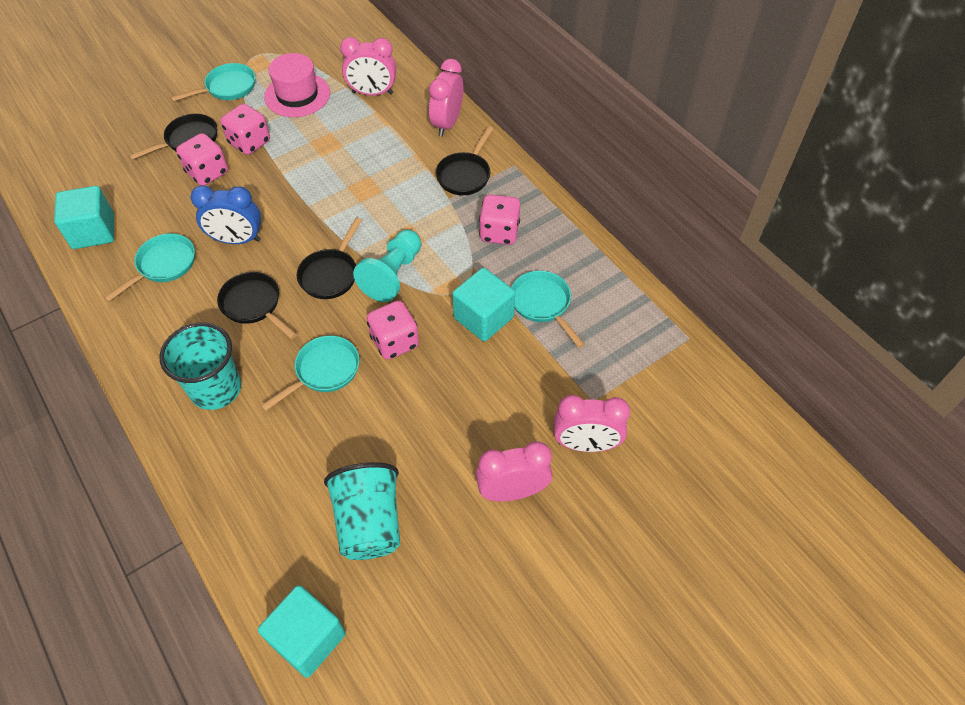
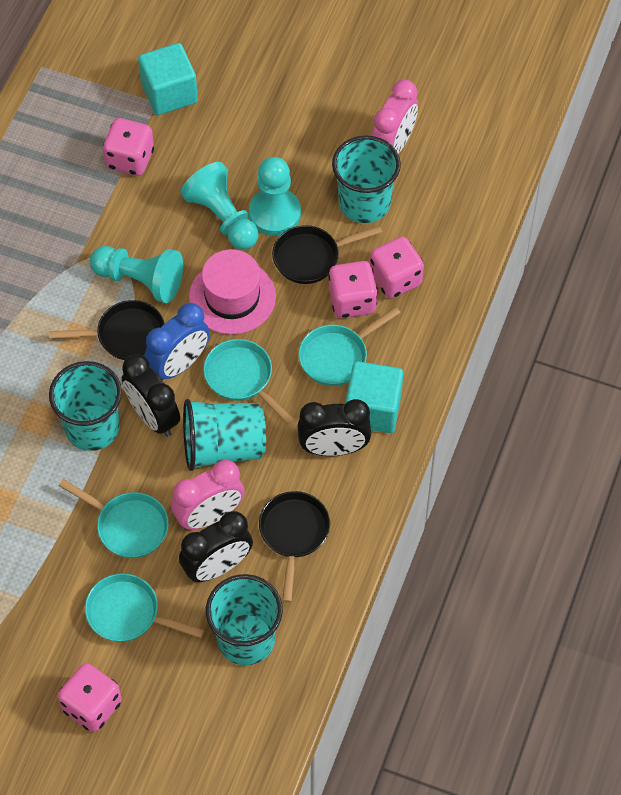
black clock: none = 0 -> [122,354,180,437] [179,511,253,582] [298,399,371,456] = 3
black pan: [129,114,217,160] [217,272,297,339] [297,218,362,299] [436,126,493,195] = 4 -> [49,300,165,360] [259,491,330,603] [272,225,382,284] = 3
pink clock: [340,37,396,96] [429,59,463,137] [476,441,552,502] [554,395,630,452] = 4 -> [171,460,245,530] [372,79,418,154] = 2
turquoise cube: [54,186,114,249] [258,585,346,678] [452,268,515,342] = 3 -> [138,43,198,115] [345,361,403,433] = 2
turquoise cup: [159,322,241,410] [324,462,400,560] = 2 -> [49,361,122,451] [183,399,266,471] [206,574,283,665] [332,135,401,223] = 4
turquoise pawn: [353,230,421,302] = 1 -> [90,246,183,303] [180,162,259,250] [249,157,301,236] = 3

